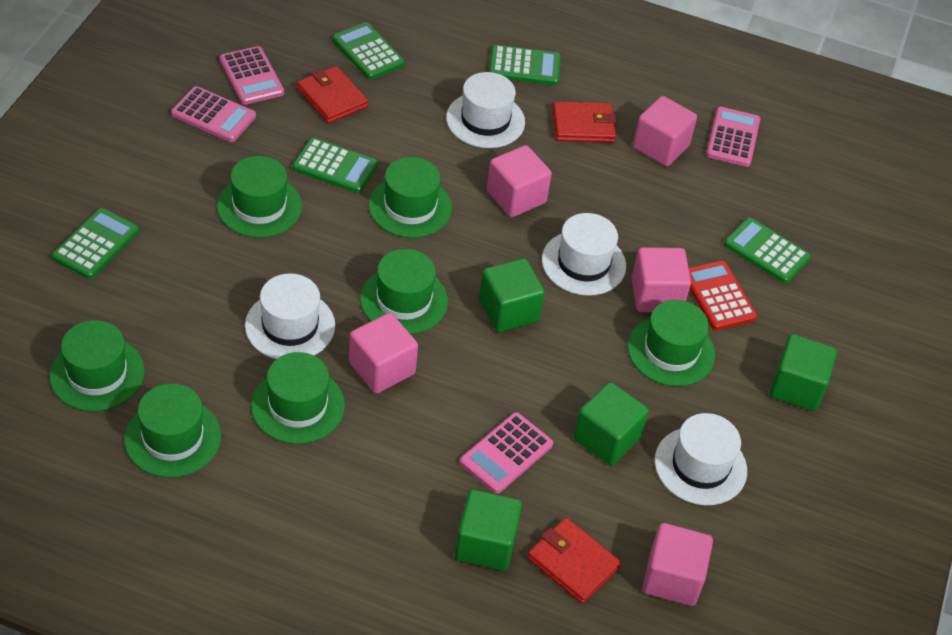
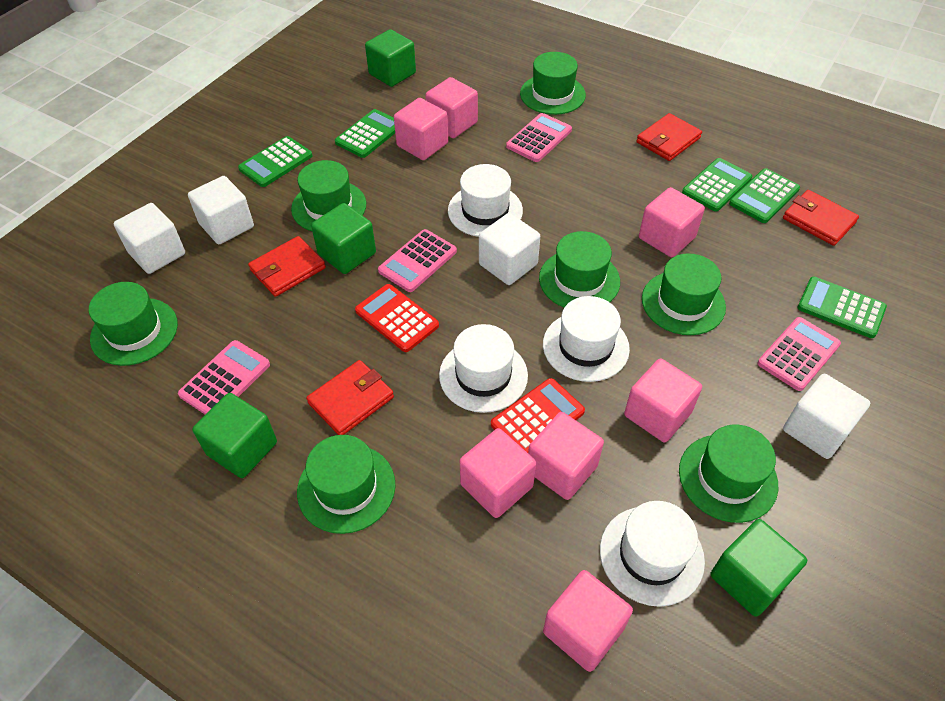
pink cube: [349,313,418,393] [487,145,552,217] [631,247,691,312] [633,96,697,166] [642,523,713,606] = 5 -> [394,98,448,160] [425,77,478,138] [460,428,536,518] [528,412,604,500] [543,570,633,672] [624,359,702,442] [639,187,705,257] = 7
red calculator: [689,260,757,330] = 1 -> [355,284,439,352] [491,378,585,453] = 2
red wallet: [297,66,368,123] [527,518,621,604] [552,101,617,143] = 3 -> [248,236,326,297] [306,360,394,435] [636,113,702,161] [783,190,859,246] = 4
white cube: none = 0 -> [114,203,185,274] [188,176,254,244] [479,213,540,285] [783,374,870,459] = 4

